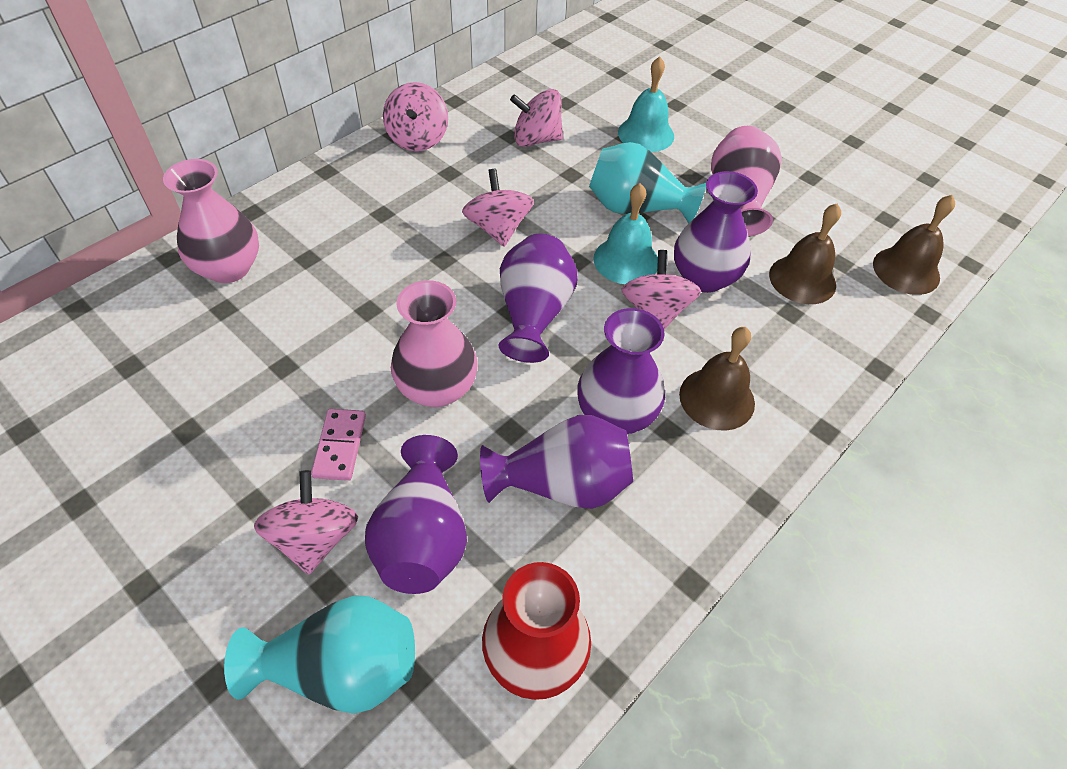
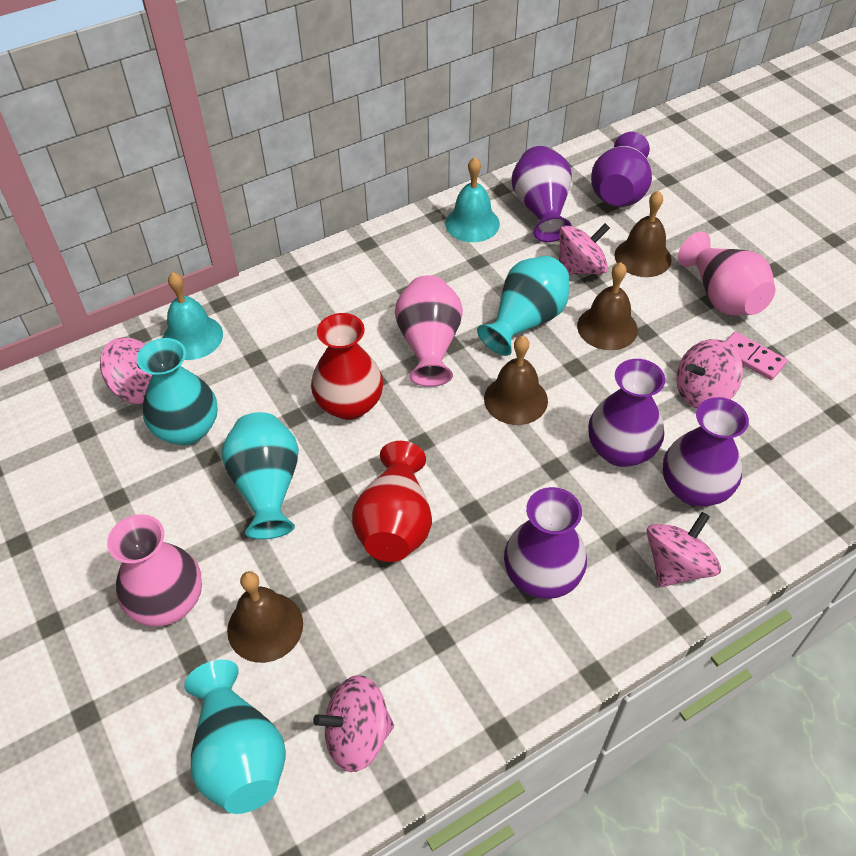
brown bell: [679,327,755,431] [769,204,841,304] [873,195,955,295] = 3 -> [227,571,303,663] [484,336,548,425] [577,262,638,350] [614,191,672,277] = 4
red vase: [482,562,591,700] = 1 -> [311,313,383,420] [352,441,432,562] = 2
turquoise vase: [224,595,415,713] [589,142,706,223] = 2 -> [137,338,218,445] [184,660,286,814] [221,412,299,539] [477,256,569,356] = 4

